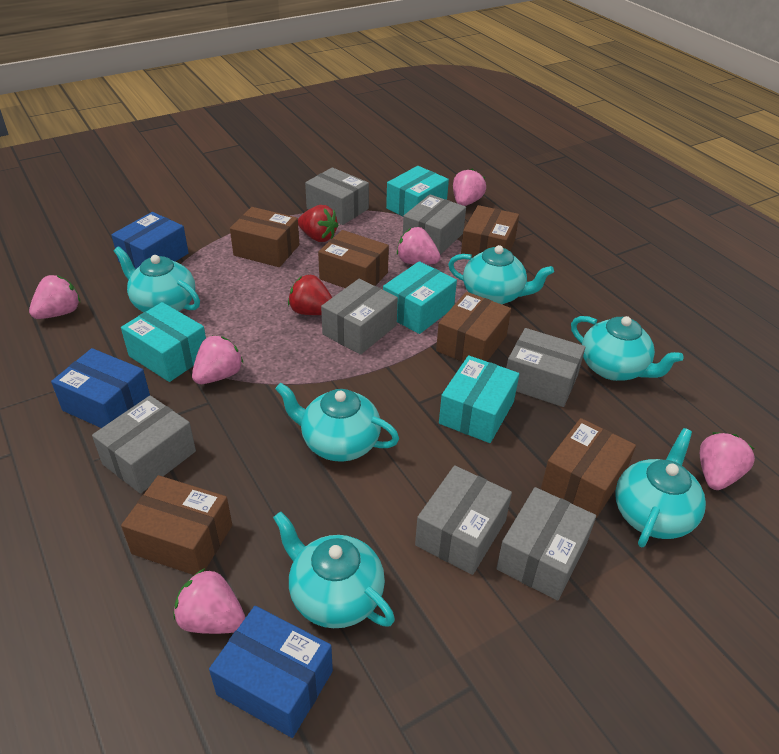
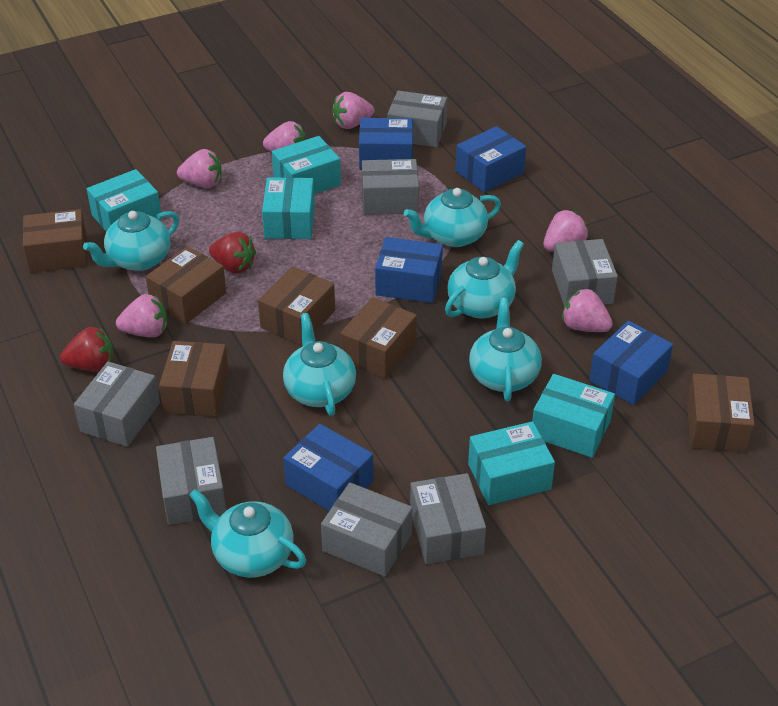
blue box: [51,348,150,428] [111,212,189,269] [209,606,333,738] = 3 -> [283,424,374,511] [359,118,413,170] [375,237,443,303] [456,126,526,192] [589,321,673,405] = 5
turquoise box: [121,302,206,382] [383,261,457,334] [386,166,449,217] [439,355,519,443] = 4 -> [87,169,162,232] [262,177,315,239] [272,136,341,194] [468,421,555,505] [532,374,615,458] = 5

